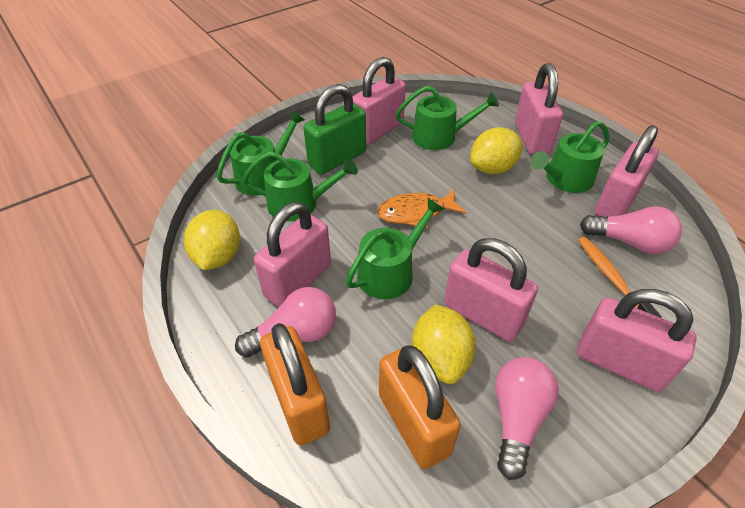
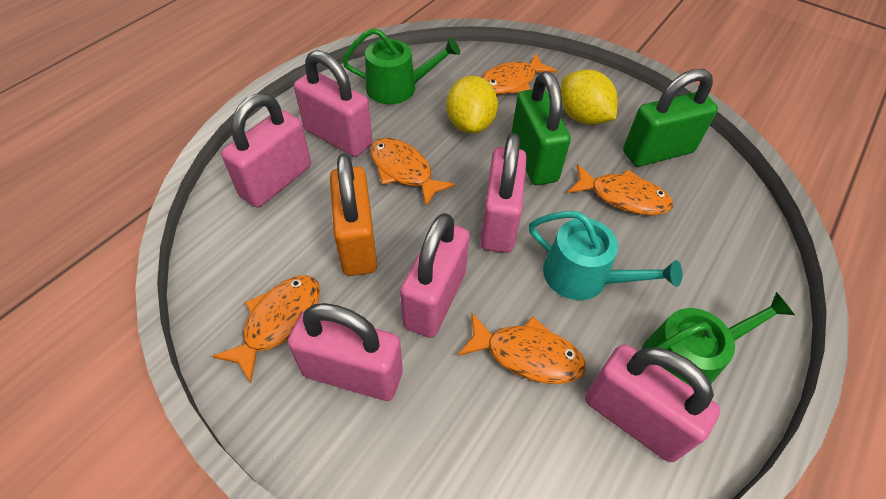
green padlock: [304,84,366,174] = 1 -> [511,71,571,185] [623,69,718,167] = 2
green watering can: [216,110,305,196] [242,151,358,221] [345,198,444,299] [396,85,499,150] [531,121,609,193] = 5 -> [342,28,460,104] [642,292,795,385] = 2
orange fish: [377,189,466,228] = 1 -> [212,275,320,383] [370,138,456,206] [457,313,586,384] [481,53,557,95] [568,164,673,215] = 5
orange padlock: [260,323,330,446] [379,346,461,469] = 2 -> [330,154,377,276] = 1
orange toothbrush: [578,237,662,318] = 1 -> none = 0
pink light bulb: [235,287,336,358] [495,357,559,480] [580,206,682,254] = 3 -> none = 0
turquoise watering can: none = 0 -> [529,211,682,300] = 1
yellow lemon: [184,210,240,270] [412,305,476,384] [470,127,522,174] = 3 -> [446,76,498,134] [560,69,618,125] = 2

